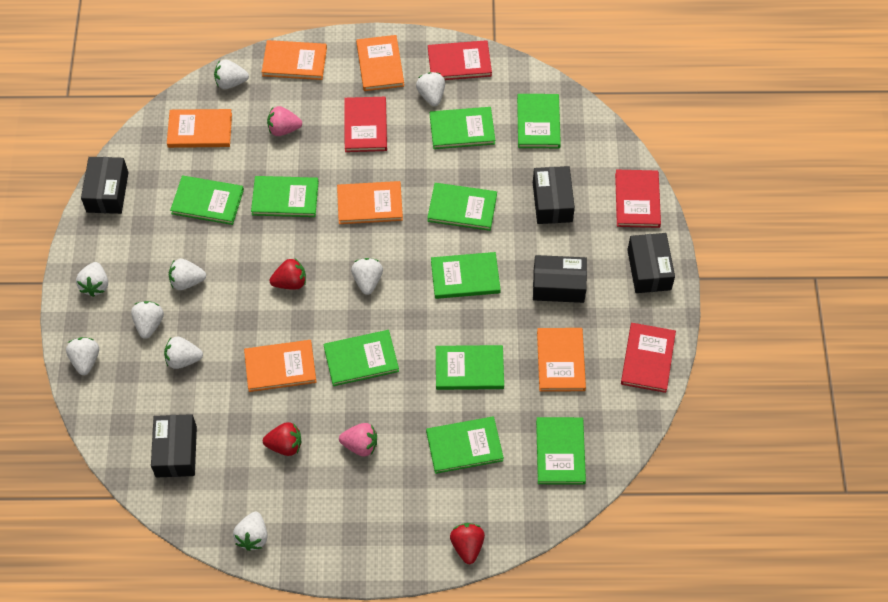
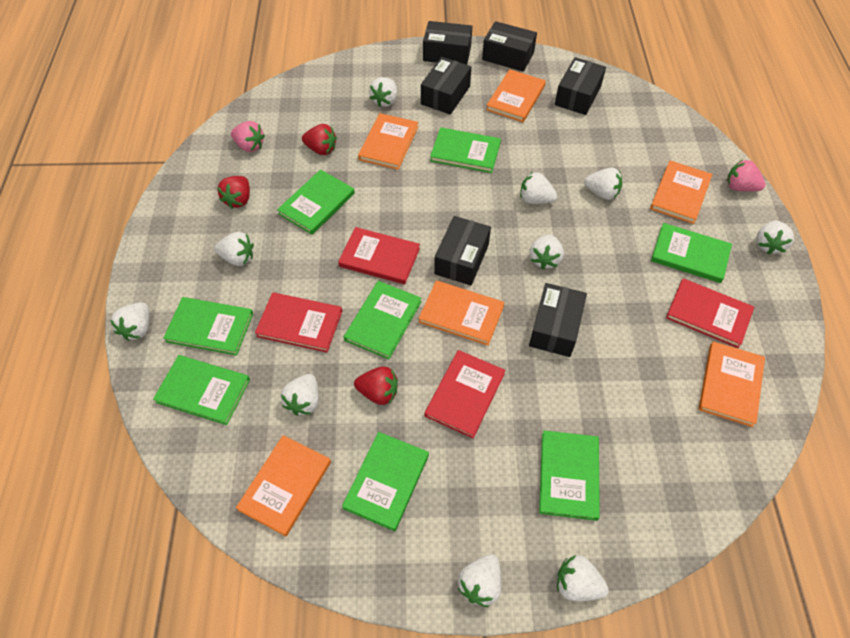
black box: [81,157,129,214] [151,414,197,478] [533,166,575,224] [533,255,587,303] [627,233,675,293] = 5 -> [421,57,471,114] [423,21,472,65] [434,216,491,285] [482,21,537,72] [529,283,587,357] [555,57,606,115] = 6
green book: [170,175,244,225] [251,176,319,217] [323,330,399,386] [426,417,504,474] [427,183,497,231] [430,107,495,149] [431,252,501,299] [436,345,504,390] [517,94,561,148] [536,417,586,485] = 10 -> [153,355,250,425] [163,297,253,356] [277,170,355,235] [342,432,429,531] [344,281,421,359] [430,127,501,173] [539,430,600,521] [651,223,732,283] = 8
white strawberry: [66,337,99,375] [76,262,108,297] [131,301,164,339] [164,337,203,369] [168,259,206,290] [214,60,249,89] [233,512,268,551] [351,258,383,295] [416,72,445,106] = 9 -> [110,302,149,341] [214,232,254,266] [281,374,319,416] [369,77,397,107] [458,554,501,607] [520,172,557,204] [529,235,564,270] [557,555,609,601] [584,167,622,200] [756,221,794,254] = 10

